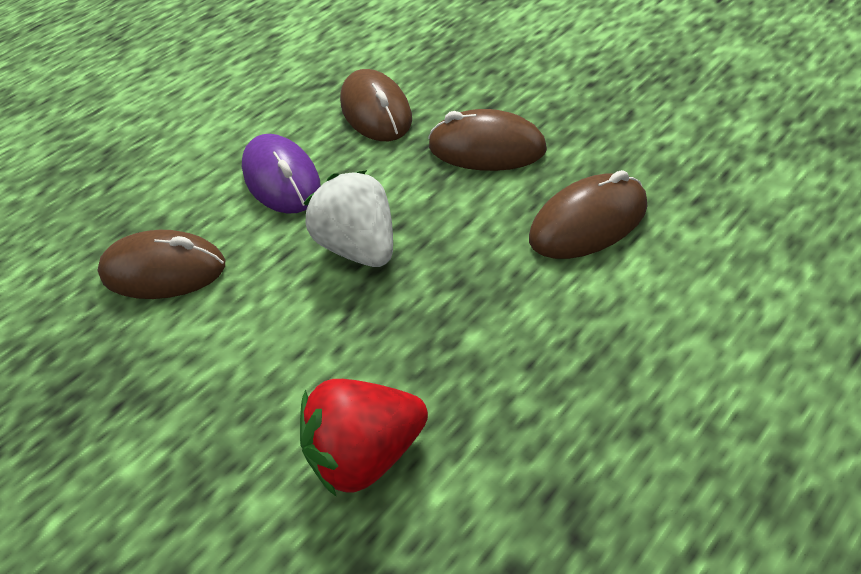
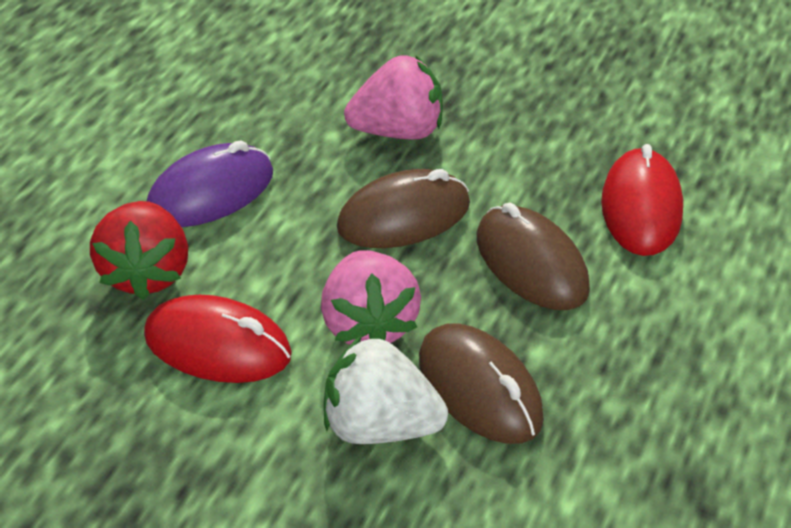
brown mouse: [97,230,225,299] [340,69,412,141] [428,109,547,171] [529,170,647,259] = 4 -> [337,169,470,248] [419,323,544,444] [477,202,590,310] = 3
pink strawberry: none = 0 -> [321,250,421,345] [344,55,443,140] = 2
red mouse: none = 0 -> [144,295,292,383] [601,144,683,256] = 2

